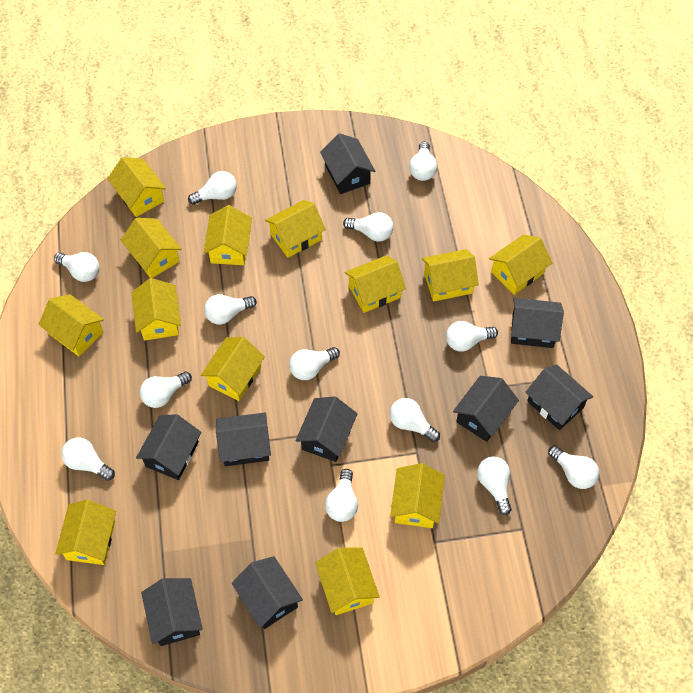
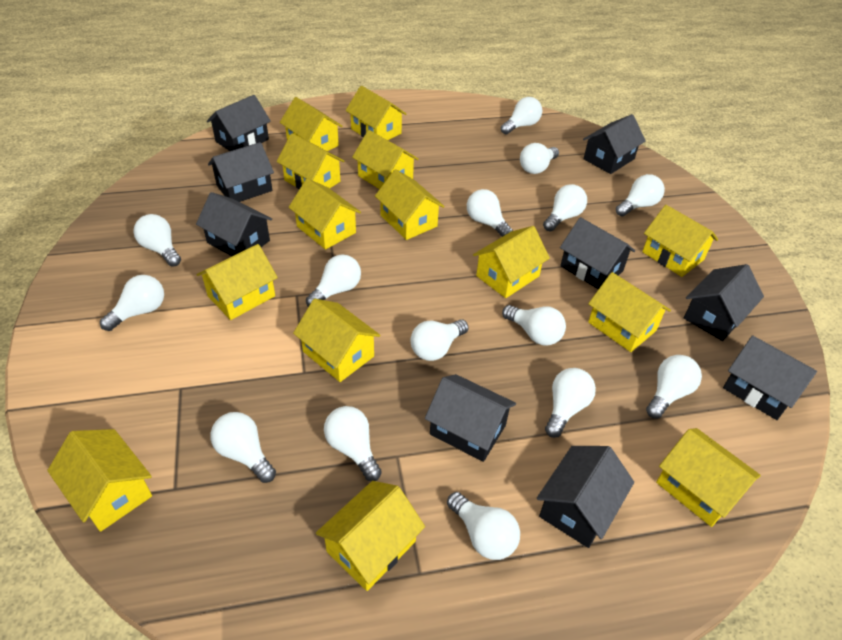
white light bulb: [54,252,100,282] [61,438,115,481] [140,371,192,408] [188,171,237,205] [204,294,257,325] [289,347,340,380] [325,469,358,522] [343,212,393,242] [390,398,440,442] [409,141,437,181] [446,321,498,352] [477,456,512,515] [548,445,599,489] = 13 -> [100,275,164,331] [133,214,181,267] [211,412,276,483] [306,254,361,307] [324,406,382,481] [410,319,469,361] [447,492,520,560] [467,189,513,237] [501,97,542,134] [502,305,566,345] [520,143,559,174] [543,184,587,231] [545,368,596,438] [616,174,665,216] [646,355,702,418] = 15
yellow house: [38,294,104,356] [55,500,116,565] [107,157,166,217] [121,218,182,278] [131,278,181,341] [201,337,265,401] [204,205,252,265] [265,200,326,258] [315,548,380,615] [345,255,406,313] [390,463,445,528] [422,249,479,302] [489,235,552,295] = 13 -> [47,429,152,532] [197,244,278,320] [277,133,344,189] [280,97,342,151] [289,178,361,249] [293,299,380,382] [316,481,425,591] [345,86,406,140] [352,130,419,189] [375,169,444,240] [473,226,550,298] [588,272,671,352] [642,205,718,277] [656,428,761,527] = 14

